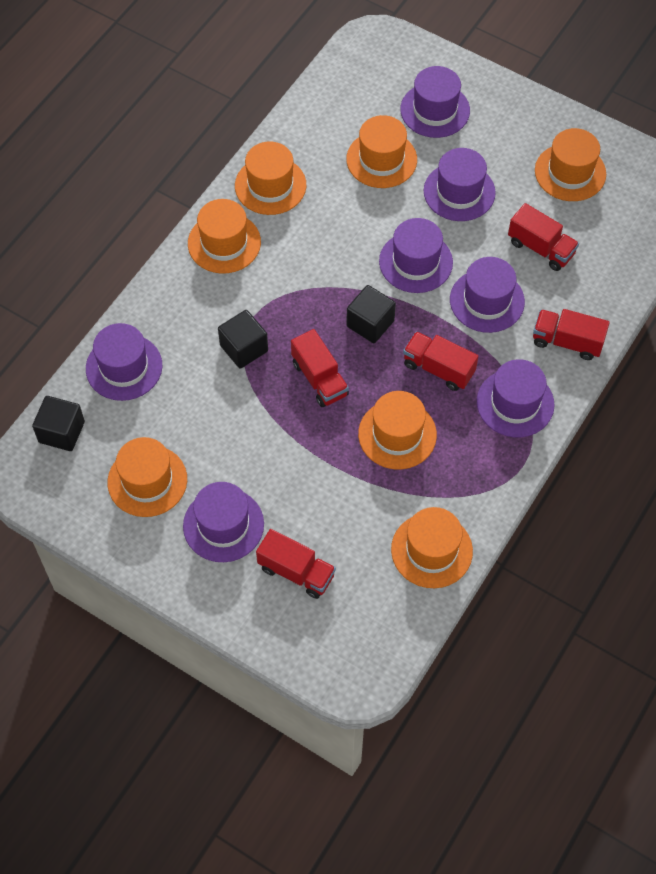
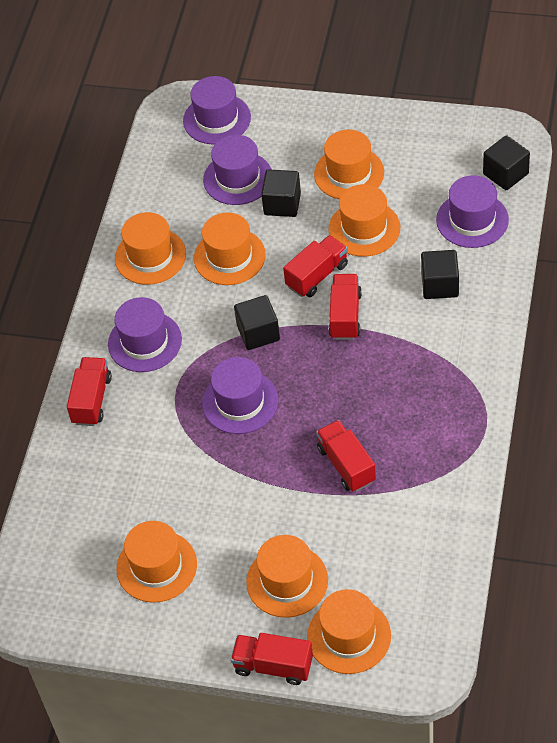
black cube: [32,396,85,451] [218,310,268,369] [346,285,396,343] = 3 -> [234,295,280,350] [261,169,301,217] [421,250,459,299] [483,135,530,190] = 4
purple hat: [86,323,162,401] [183,482,264,562] [379,218,453,293] [400,66,470,138] [423,148,496,221] [450,257,525,333] [477,359,555,437] = 7 -> [108,297,182,372] [183,76,251,145] [202,357,278,434] [203,135,272,205] [436,175,509,248] = 5

